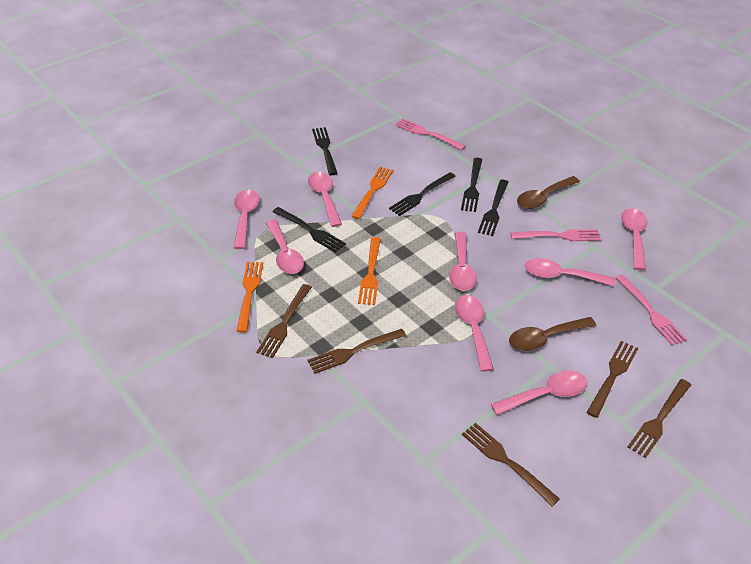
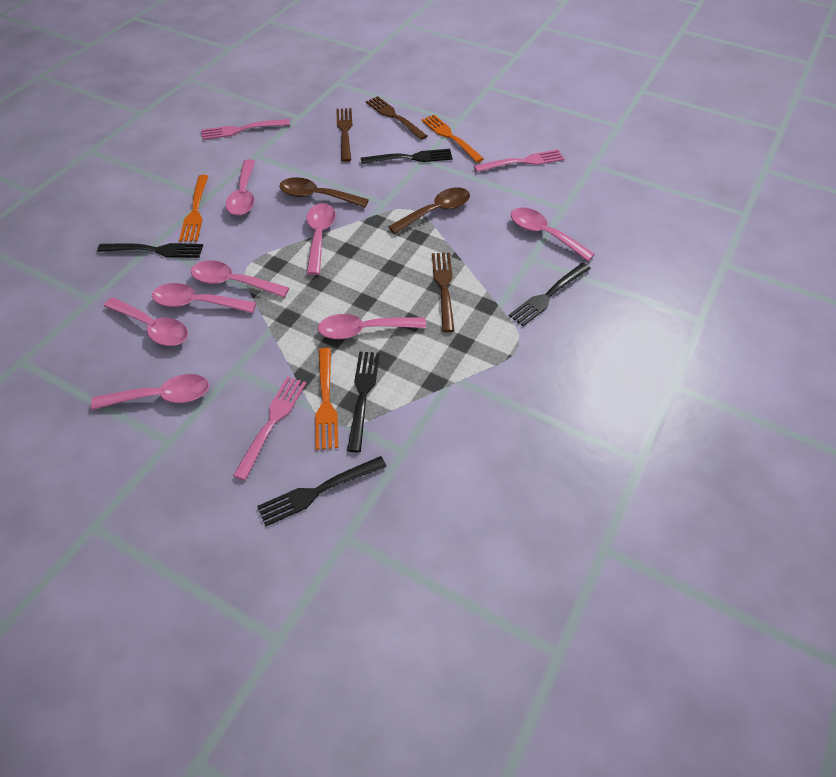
brown fork: [256,284,312,358] [308,329,406,374] [462,423,560,507] [586,341,638,418] [628,379,691,458] = 5 -> [336,108,353,162] [366,96,427,140] [432,253,455,332] = 3

